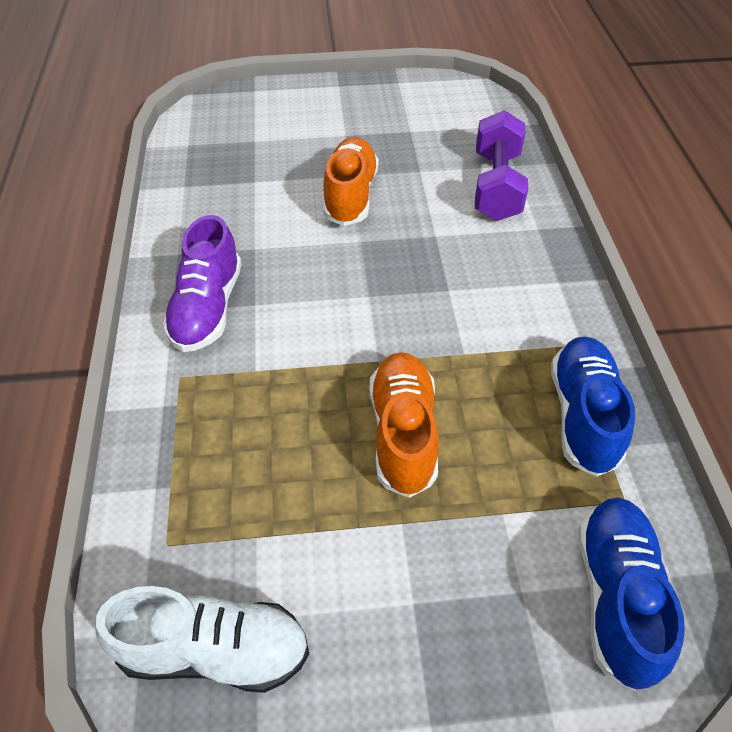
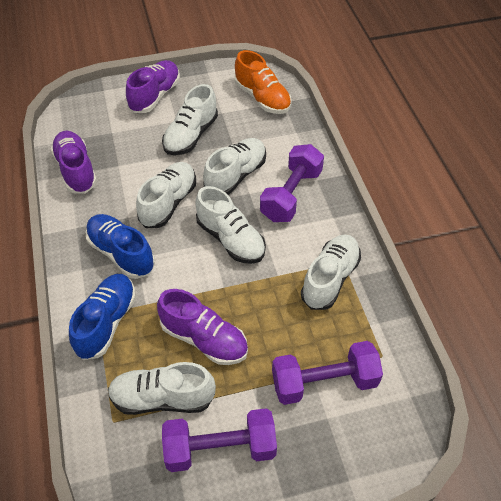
orange shoe: [323,137,379,226] [370,352,439,498] = 2 -> [235,50,292,114] = 1
purple dumbbell: [475,110,528,221] = 1 -> [162,408,277,472] [260,144,324,222] [272,341,383,405] = 3
purple shoe: [163,215,242,352] = 1 -> [50,131,97,194] [126,60,180,113] [157,289,248,365] = 3
white shoe: [95,586,309,693] = 1 -> [108,362,216,415] [136,162,196,228] [162,84,218,155] [195,186,266,264] [203,138,266,195] [301,235,361,310] = 6

